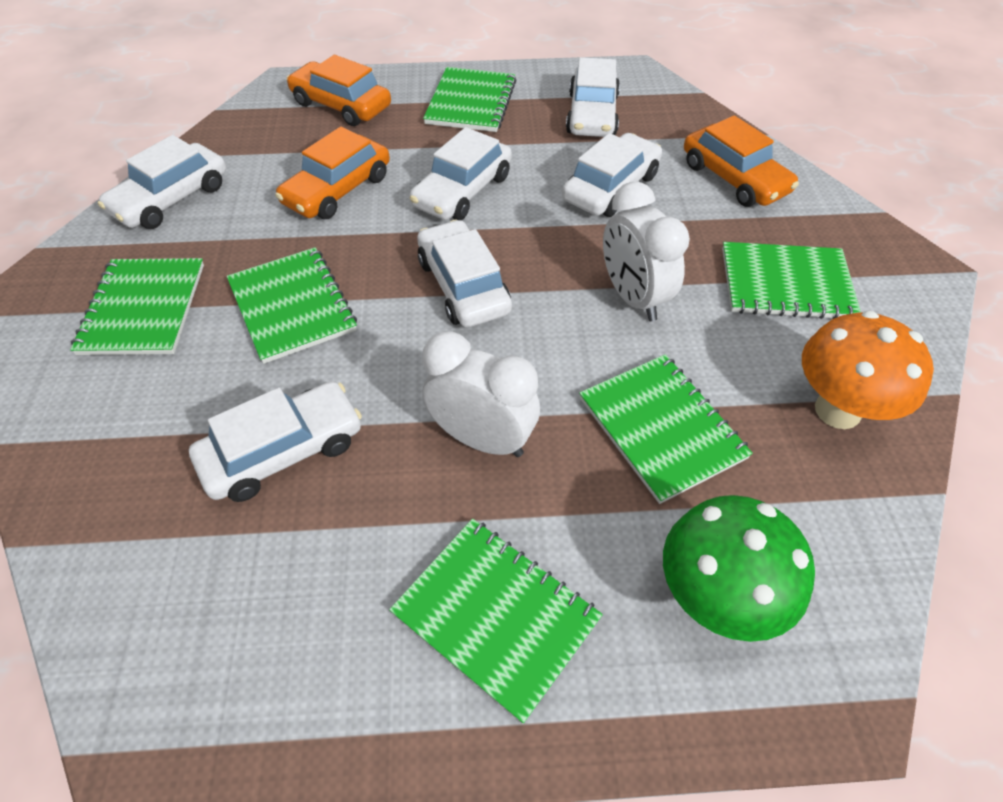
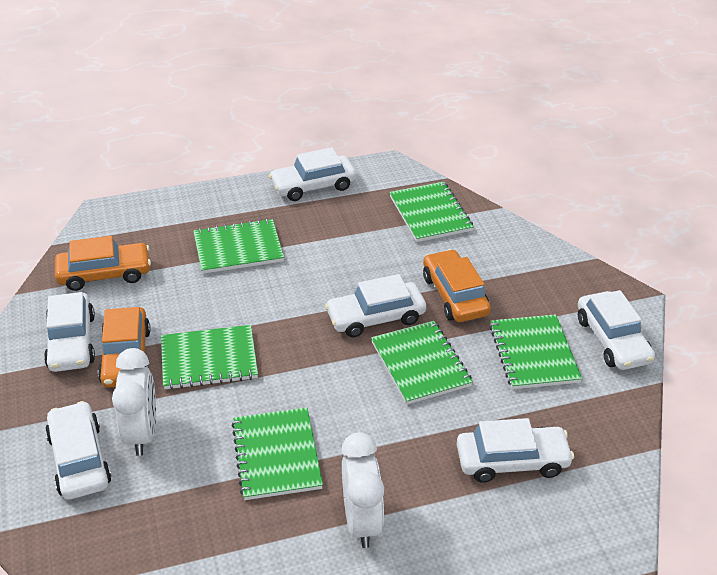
green mushroom: [663,495,815,642] = 1 -> none = 0
orange mushroom: [802,310,934,429] = 1 -> none = 0

